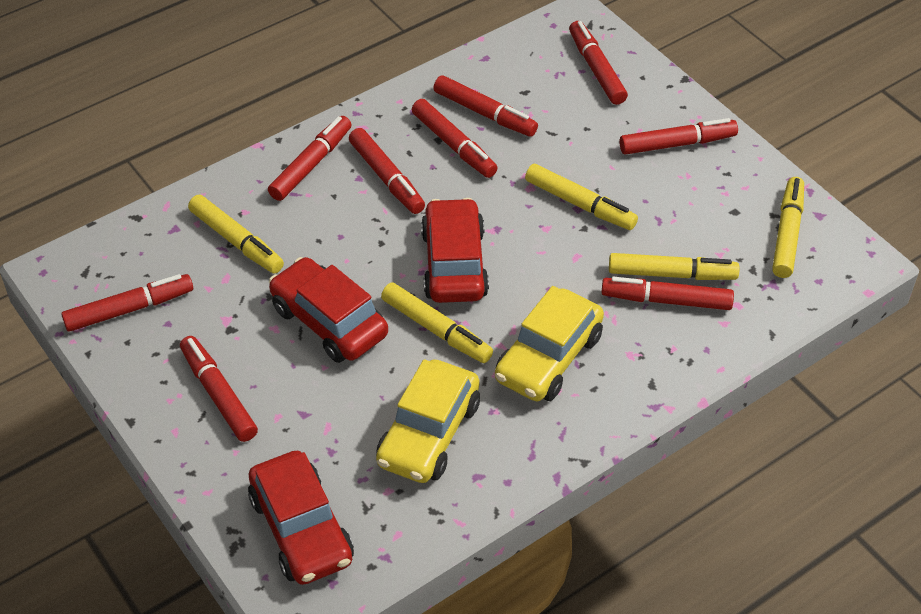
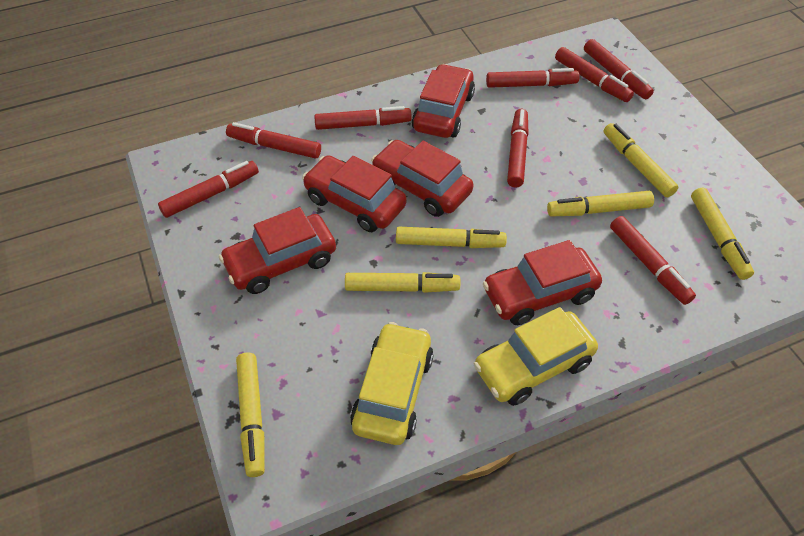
red car: [248,451,354,585] [269,257,388,363] [421,198,489,303] = 3 -> [219,207,336,294] [302,155,407,232] [371,140,473,217] [412,64,475,138] [483,240,602,325] = 5
red marker: [61,274,193,332] [180,336,258,442] [268,116,352,201] [349,128,425,214] [412,99,498,178] [433,75,538,137] [569,21,628,105] [601,277,734,310] [619,118,738,155] = 9 -> [158,161,259,218] [226,122,321,159] [314,106,412,130] [486,68,579,88] [507,109,529,187] [555,47,634,102] [584,39,654,99] [610,216,696,305] = 8
yellow marker: [188,195,284,274] [381,282,493,363] [525,164,638,230] [609,253,740,280] [772,177,804,278] = 5 -> [236,352,265,477] [345,272,460,293] [396,227,507,248] [547,191,654,216] [603,123,679,197] [691,188,754,280] = 6

